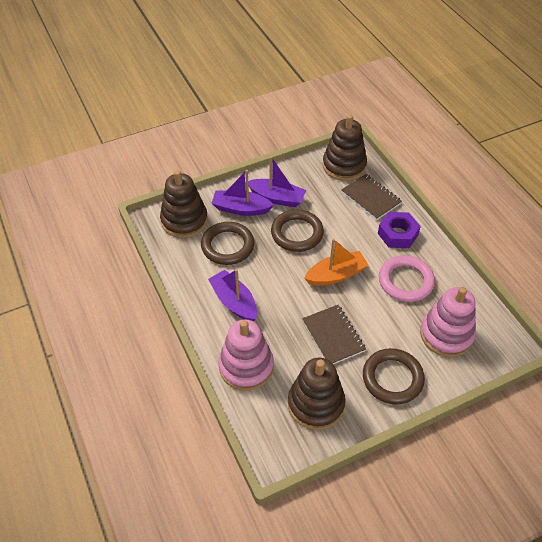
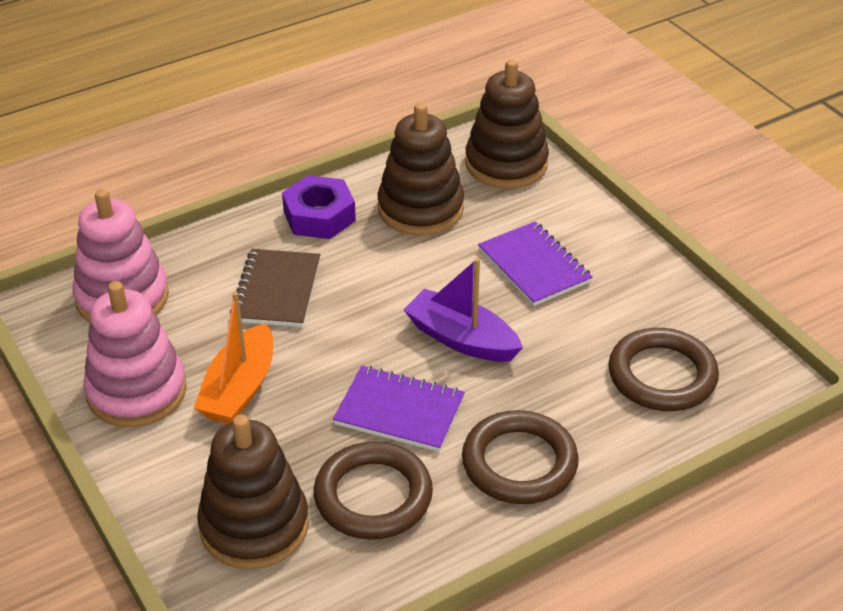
brown notebook: [302,305,366,364] [341,174,402,220] = 2 -> [230,249,321,327] = 1
pink ring: [379,255,435,302] = 1 -> none = 0
purple boat: [208,269,257,321] [211,170,274,216] [248,156,306,207] = 3 -> [404,258,523,362] = 1
purple notebook: none = 0 -> [333,366,465,452] [478,221,593,306] = 2

